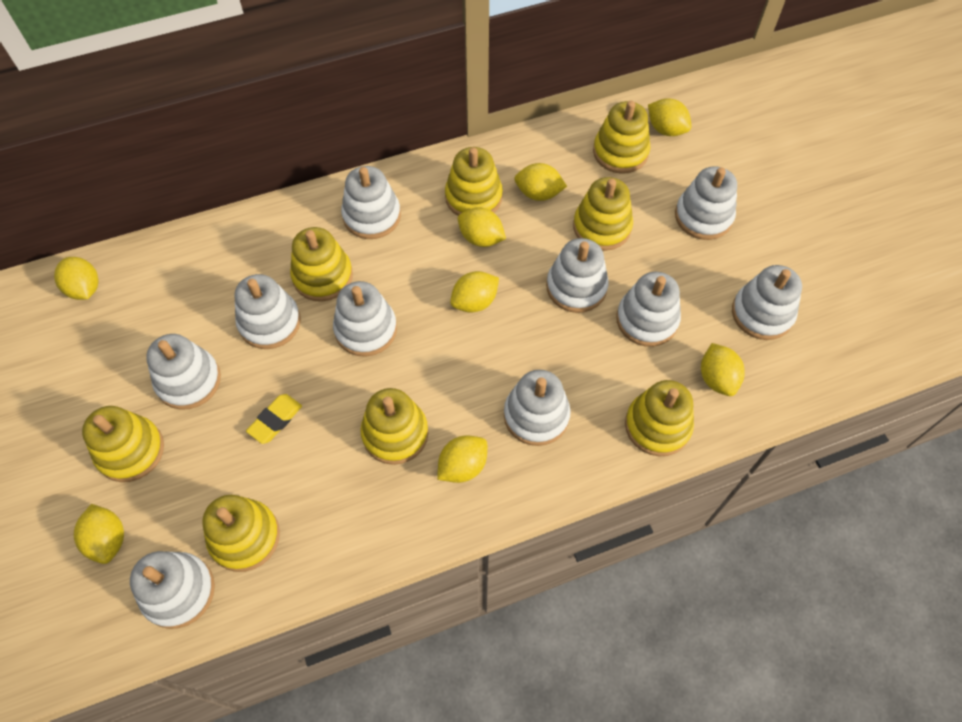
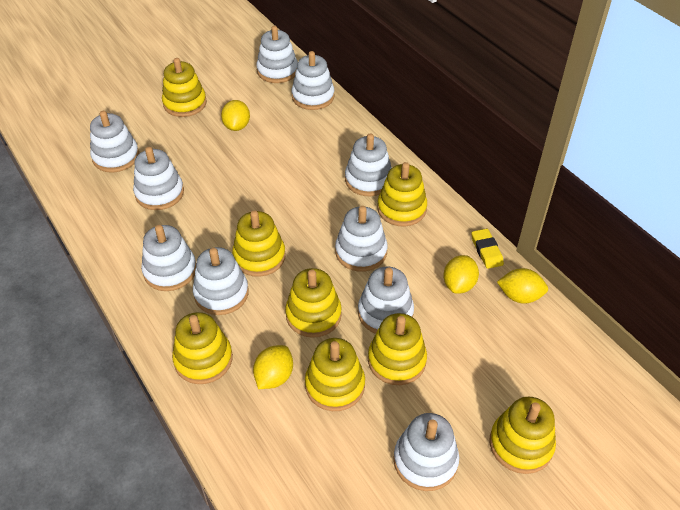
yellow lemon: [54,257,98,300] [74,504,124,564] [437,435,487,483] [450,271,499,312] [458,207,506,247] [514,163,567,201] [648,98,691,136] [701,343,745,396] = 8 -> [221,100,250,131] [253,345,293,389] [443,255,479,294] [497,268,548,304] = 4

